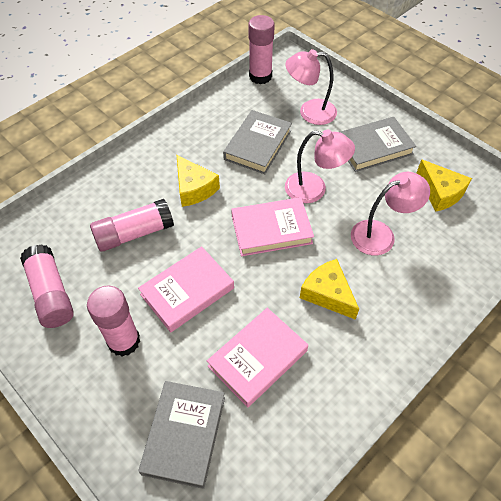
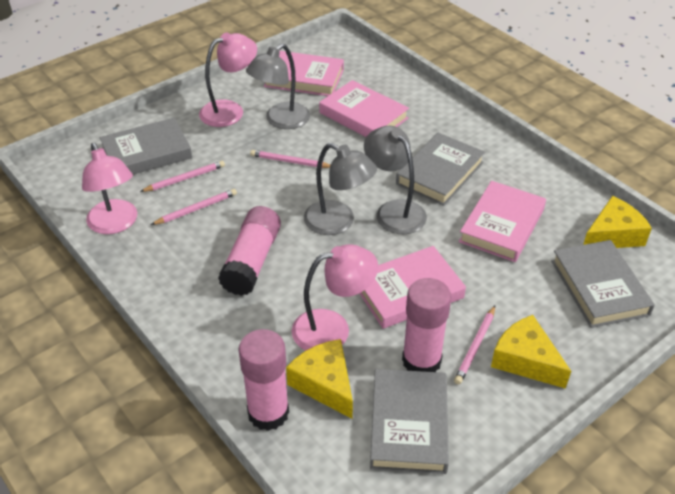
grey book: [138,381,225,489] [223,110,292,174] [340,117,416,172] = 3 -> [100,118,192,174] [370,369,449,474] [396,133,485,206] [551,240,655,328] = 4
grey lamp: none = 0 -> [246,44,310,129] [304,143,377,235] [364,126,427,234] = 3
pink book: [138,246,234,332] [207,308,308,407] [231,197,314,256] = 3 -> [264,51,344,96] [319,80,409,137] [359,246,466,329] [459,181,546,262] = 4
pink glue stick: [20,244,74,328] [87,286,140,357] [90,199,174,252] [248,15,275,84] = 4 -> [218,206,281,296] [238,329,289,431] [402,278,452,372] = 3
pink pencil: none = 0 -> [140,161,225,192] [151,189,237,225] [250,150,330,168] [454,306,495,384] = 4

